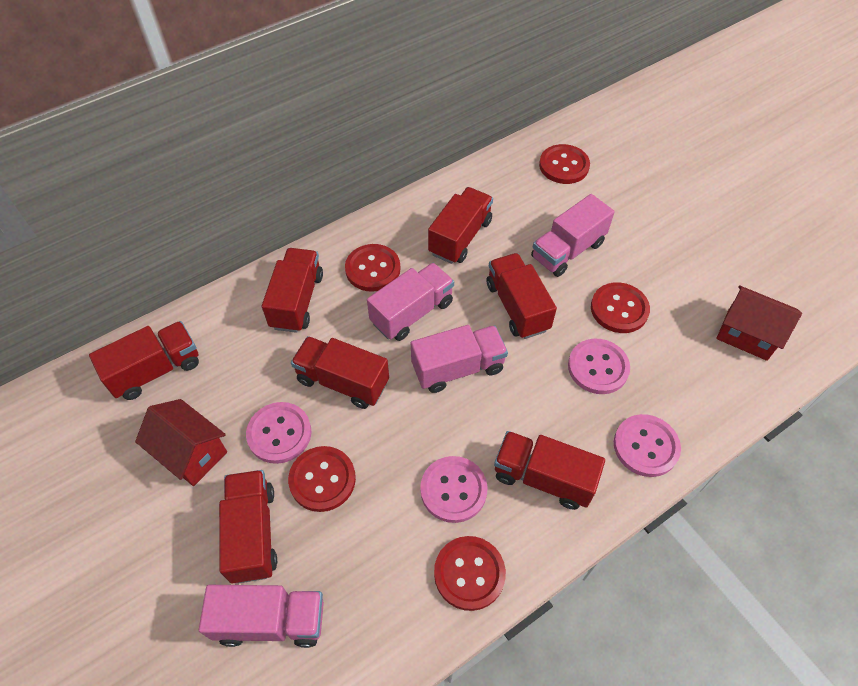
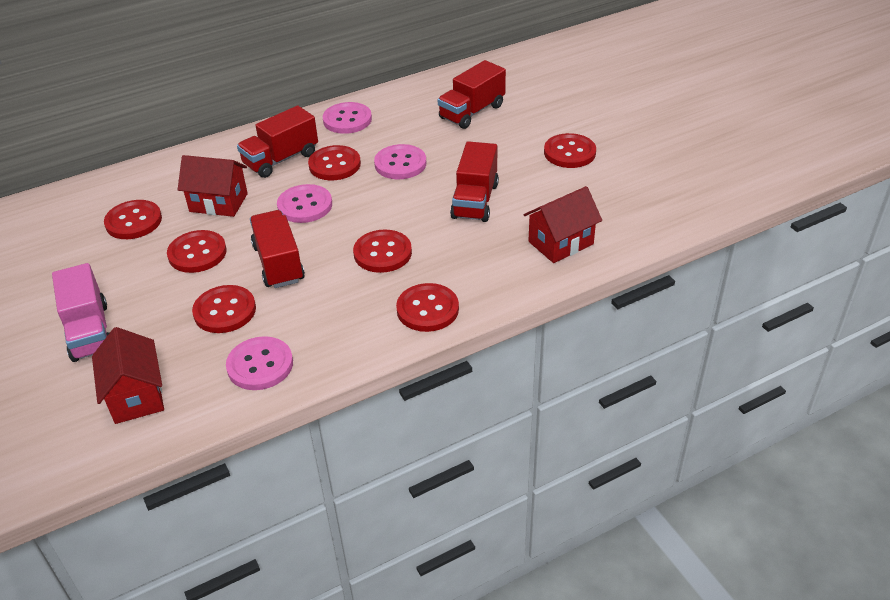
pink truck: [199,585,324,648] [367,263,454,341] [411,325,508,393] [531,194,615,277] = 4 -> [52,263,110,362] = 1
red button: [288,446,356,512] [345,244,401,292] [434,536,506,611] [539,144,590,184] [591,282,650,333] = 5 -> [104,200,162,239] [167,230,227,273] [192,285,256,333] [308,145,361,180] [353,230,412,273] [396,283,459,332] [544,133,596,168] = 7
red house: [135,399,227,486] [716,285,802,361] = 2 -> [92,327,164,424] [178,155,248,217] [524,186,602,263] = 3
red truck: [89,321,199,400] [219,470,277,583] [262,248,323,333] [291,336,389,409] [428,187,493,264] [487,253,557,339] [494,431,605,510] = 7 -> [237,106,318,178] [250,210,305,288] [438,60,506,129] [450,141,499,222] = 4

